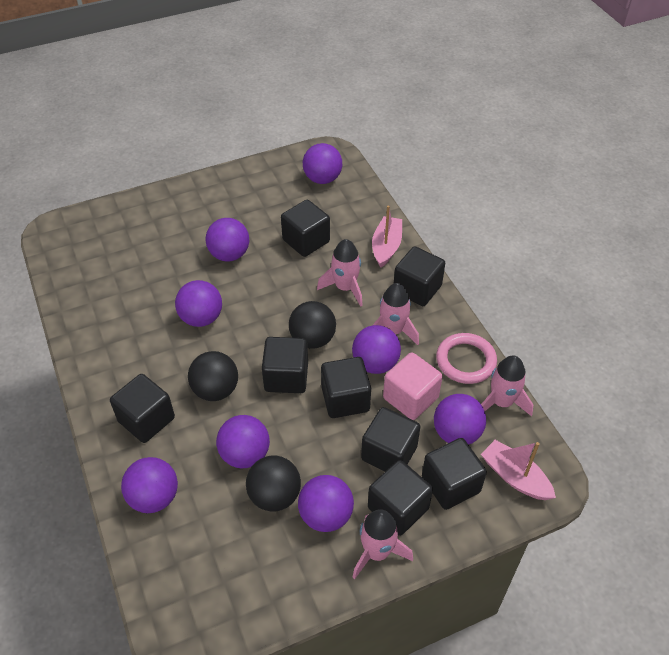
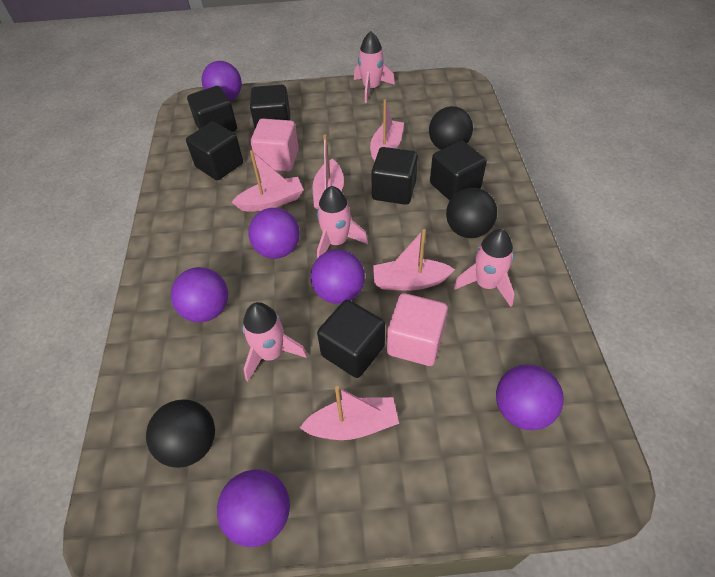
black cube: [110,374,175,443] [262,337,308,393] [281,200,330,257] [321,357,371,418] [361,407,421,471] [368,460,433,536] [394,246,445,306] [422,438,487,510] = 8 -> [186,122,243,180] [187,86,237,132] [250,85,290,128] [317,300,385,378] [371,147,418,205] [430,140,487,201] = 6
pink boat: [372,206,402,268] [481,440,556,500] = 2 -> [232,150,304,212] [300,386,399,440] [313,135,344,209] [370,99,404,162] [373,229,455,291] = 5
pink cube: [383,352,443,420] = 1 -> [251,118,299,171] [387,293,448,366] = 2
pink ring: [436,333,497,384] = 1 -> none = 0
purple ball: [121,457,178,513] [175,280,222,327] [206,218,249,262] [216,415,270,468] [298,475,354,532] [303,143,342,184] [352,325,401,374] [434,394,486,445] = 8 -> [171,267,228,322] [201,61,242,101] [217,470,290,547] [248,208,300,259] [310,249,365,304] [496,364,564,430] = 6

